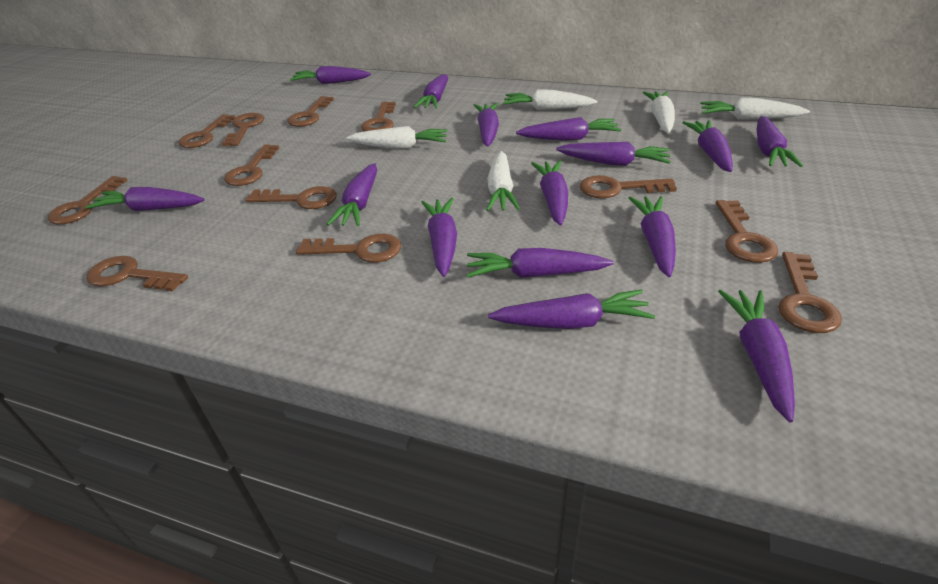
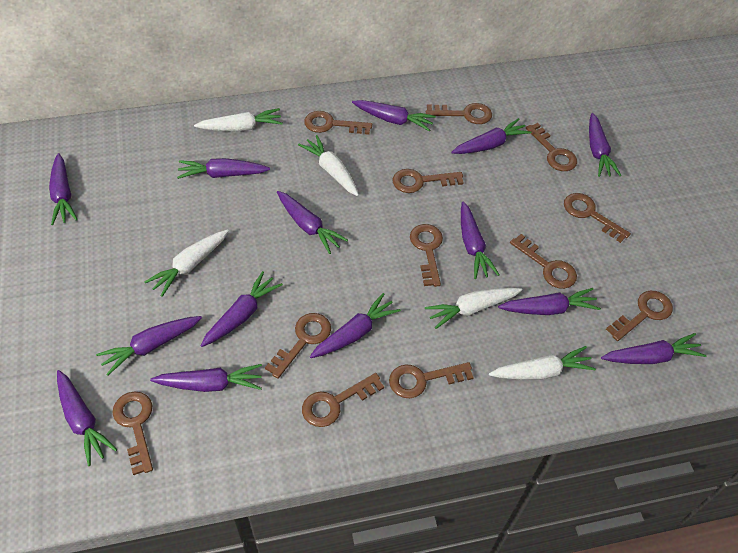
purple carrot: [85,187,204,211] [290,66,371,84] [327,163,377,226] [414,74,448,109] [421,198,457,277] [466,248,614,278] [474,103,499,147] [488,290,655,329] [516,117,621,141] [531,160,568,225] [556,142,671,166] [629,196,676,277] [682,120,733,172] [718,290,795,422] [757,116,803,167] = 15 -> [49,153,78,225] [57,370,117,466] [96,316,202,376] [150,364,262,392] [177,158,270,179] [200,271,283,347] [277,191,348,254] [310,293,401,358] [352,100,436,131] [451,118,531,154] [461,201,499,279] [498,288,601,315] [589,113,621,177] [601,333,706,364] = 14

